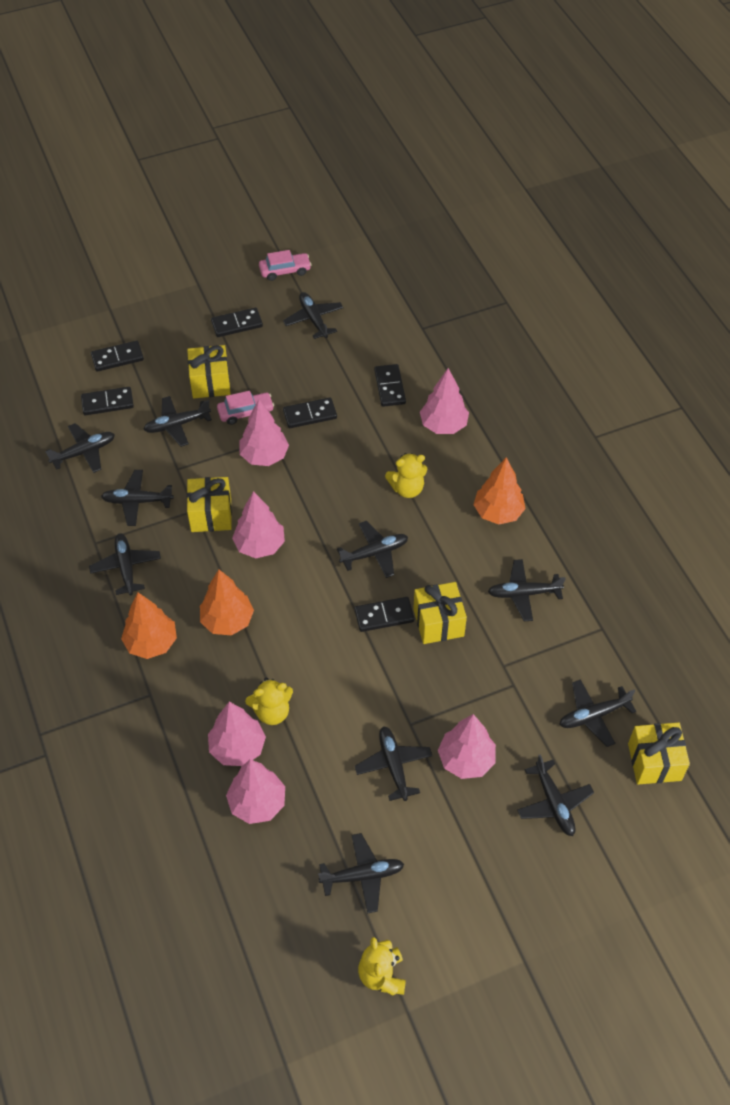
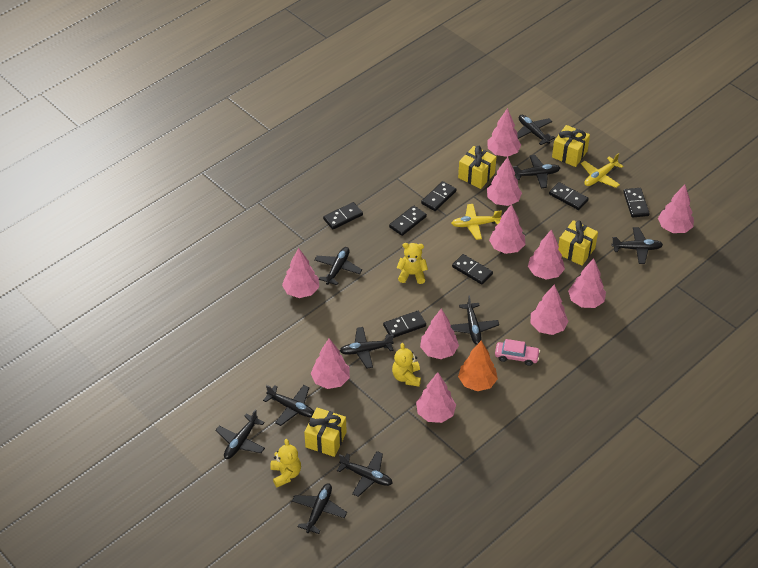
black domino: [81,387,134,415] [91,341,144,372] [211,308,263,337] [283,397,337,428] [354,597,414,632] [374,364,406,407] = 6 -> [323,202,363,230] [383,311,426,338] [389,206,427,236] [421,181,457,211] [452,254,493,285] [549,182,589,210] [623,188,650,217] = 7
black plane: [46,423,115,473] [89,533,161,595] [101,470,174,526] [143,396,212,447] [283,292,343,339] [318,833,404,914] [337,521,408,578] [355,726,432,801] [488,559,566,621] [517,754,594,836] [559,679,636,747] = 11 -> [215,409,265,459] [263,385,314,426] [292,483,347,534] [315,247,362,285] [337,451,393,497] [340,327,394,369] [451,295,499,345] [513,155,560,188] [517,115,555,145] [611,227,663,264] = 10
orange tree: [121,593,177,659] [200,570,254,635] [474,457,526,525] = 3 -> [458,341,498,391] = 1
pink car: [217,391,274,425] [259,250,311,281] = 2 -> [495,339,540,366] = 1
pink tree: [208,702,266,766] [226,759,285,824] [232,491,285,558] [239,400,289,466] [420,368,469,434] [438,714,496,779] = 6 -> [282,248,319,298] [311,338,350,389] [416,372,456,423] [420,309,459,359] [487,108,521,157] [487,157,522,206] [489,204,526,254] [528,229,565,280] [531,284,568,335] [568,258,606,308] [658,185,694,233] = 11
yellow plane: none = 0 -> [451,204,502,240] [581,153,623,188] = 2

